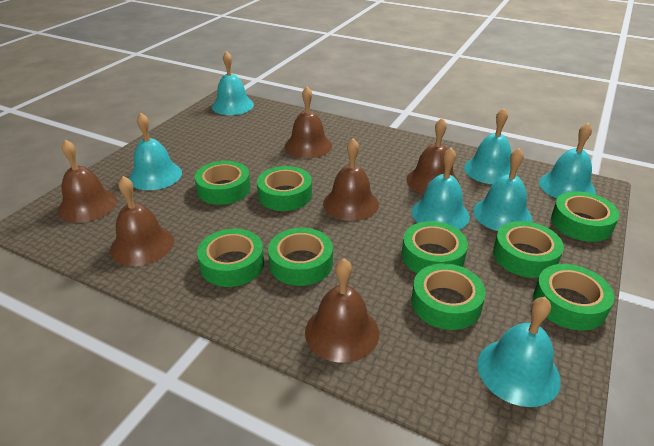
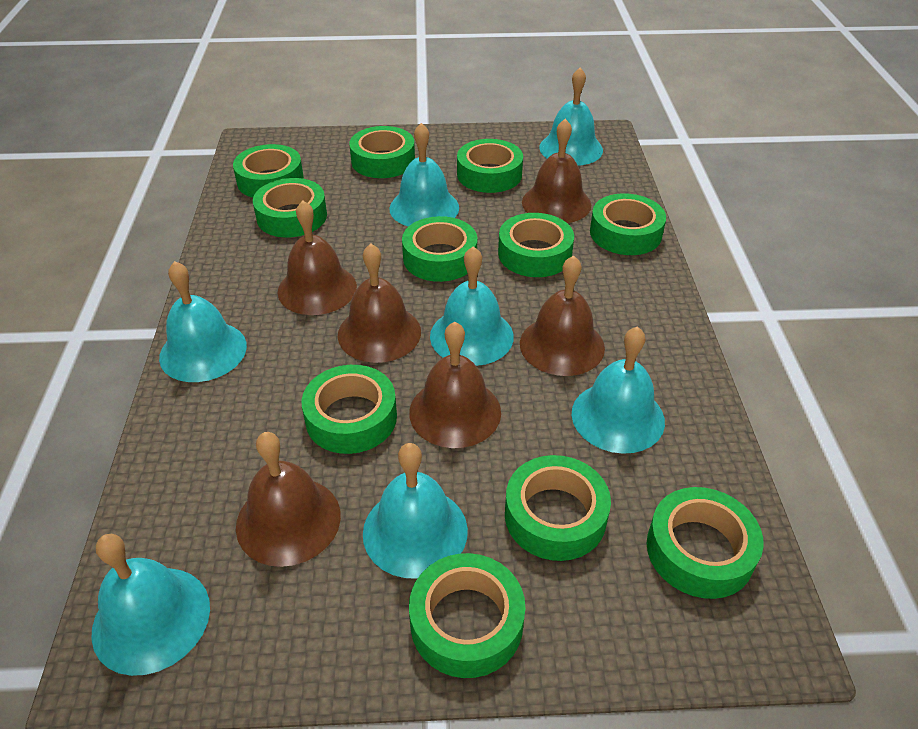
green tape: [195,161,251,205] [197,229,264,287] [257,166,312,211] [268,228,333,286] [402,221,468,273] [411,263,486,330] [493,221,564,278] [533,264,614,330] [551,191,619,242] = 9 -> [233,144,304,198] [253,178,327,237] [302,365,397,454] [349,126,415,178] [402,216,477,282] [409,553,525,678] [457,139,523,193] [498,213,574,277] [505,455,611,561] [590,193,666,255] [647,487,764,599] = 11

